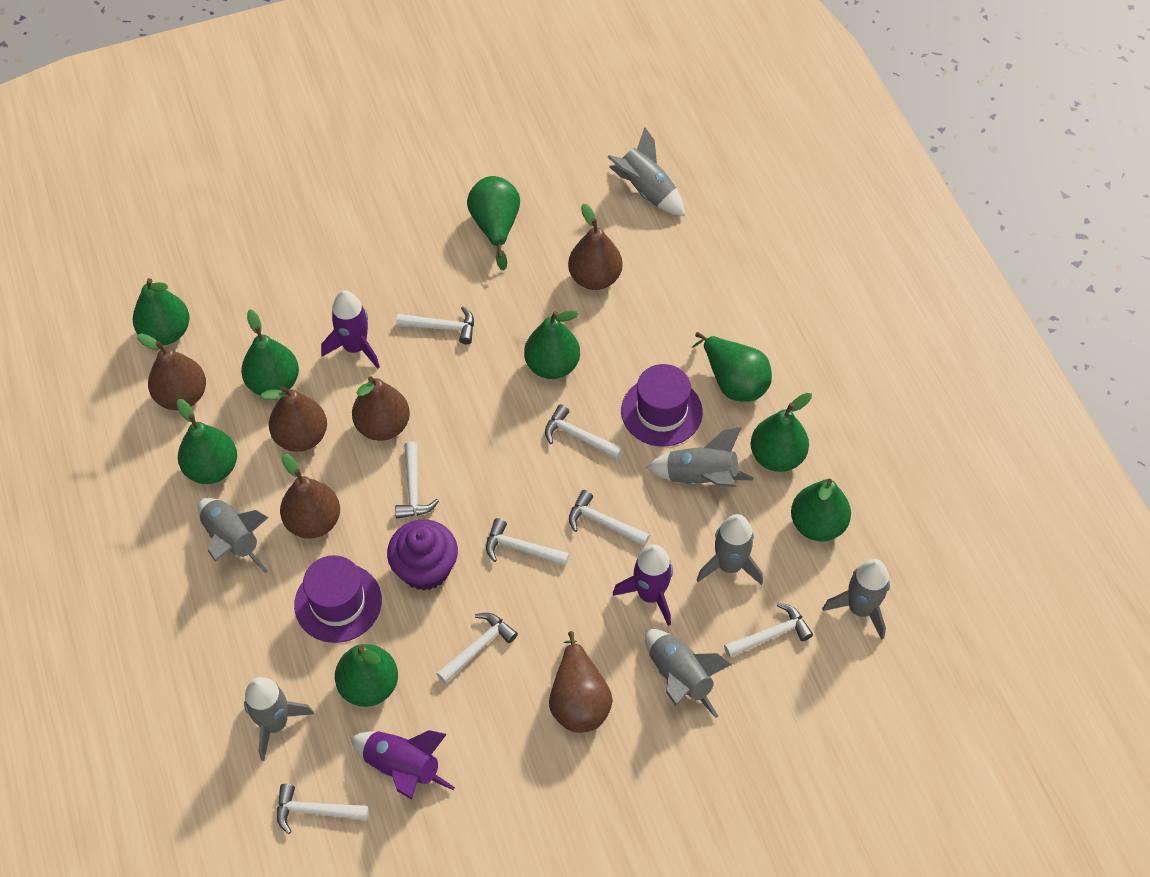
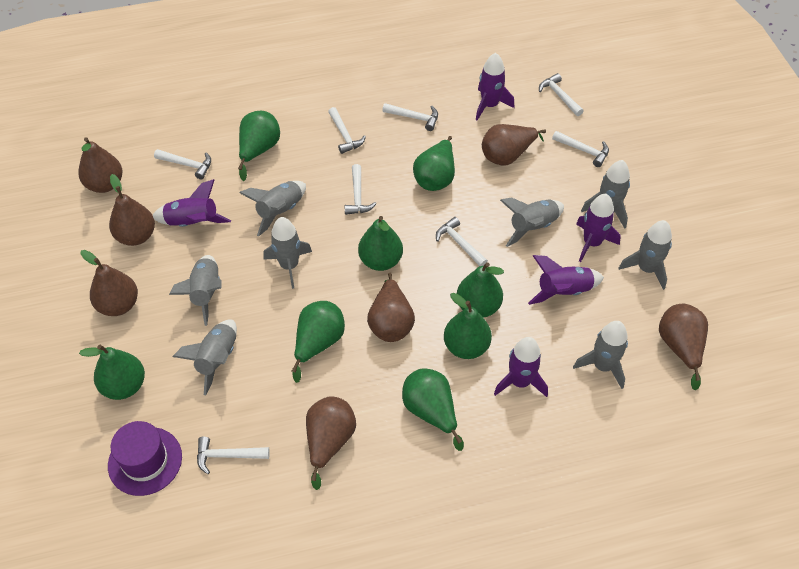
brown pear: [137,333,206,410] [261,386,327,452] [280,454,340,539] [352,376,410,441] [549,631,613,733] [568,203,622,290] = 6 -> [78,137,122,193] [81,250,138,316] [109,174,155,246] [306,396,356,490] [367,273,415,342] [482,124,546,165] [659,304,708,390] = 7
green pear: [133,278,190,345] [177,399,237,484] [241,309,299,396] [335,644,398,707] [467,176,520,271] [524,311,580,379] [692,332,772,402] [751,393,812,472] [791,479,851,542] = 9 -> [79,345,145,400] [238,111,280,181] [292,301,345,383] [358,216,403,271] [402,369,464,451] [413,136,455,191] [444,293,492,359] [457,262,504,318] = 8
grey rocket: [198,498,268,573] [244,677,314,761] [608,127,685,216] [645,629,732,718] [646,427,753,487] [696,514,763,585] [822,559,890,640] = 7 -> [169,255,222,326] [173,319,237,395] [239,181,306,236] [263,217,312,289] [500,198,564,247] [573,321,628,389] [581,160,630,229] [619,220,672,290] = 8
purple cupcake: [387,519,458,591] = 1 -> none = 0
purple hat: [294,555,382,643] [621,364,703,446] = 2 -> [108,421,182,496] = 1
purple rocket: [321,290,380,369] [351,730,455,800] [613,544,673,626] = 3 -> [153,179,231,227] [476,53,514,120] [494,337,548,397] [528,255,604,305] [576,194,621,262] = 5

